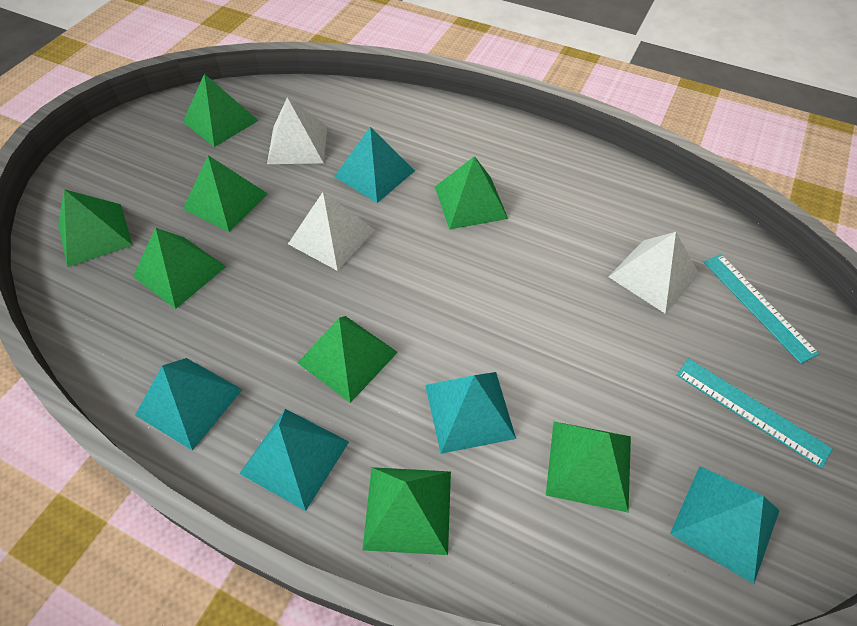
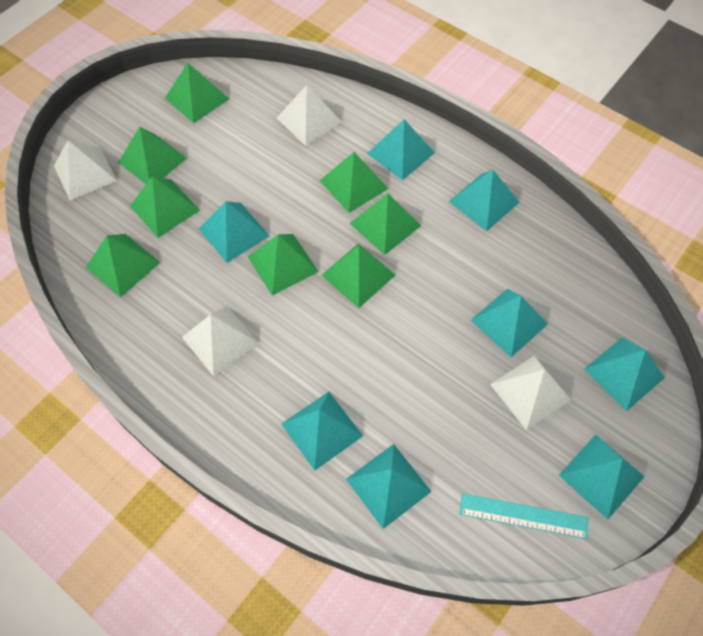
turquoise pyramid: [135,358,242,451] [239,409,349,511] [334,127,415,203] [425,372,516,454] [670,466,780,584] = 5 -> [199,201,269,263] [281,392,363,471] [346,444,432,529] [367,119,435,181] [449,170,520,231] [471,288,548,357] [559,435,645,519] [584,337,665,411] = 8
turquoise ruler: [677,358,833,469] [704,254,819,364] = 2 -> [460,493,588,539] = 1
white pyramid: [267,97,327,164] [288,192,375,271] [609,232,699,314] = 3 -> [54,140,117,200] [182,306,259,376] [277,85,342,146] [490,356,571,430] = 4

